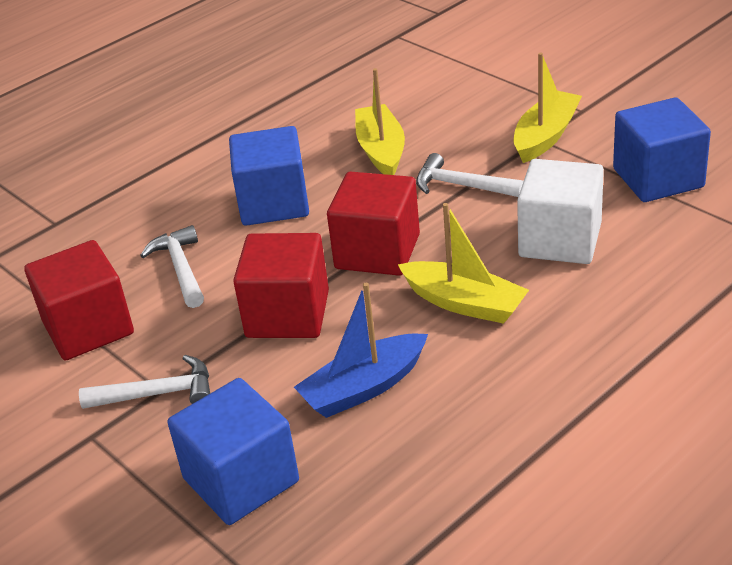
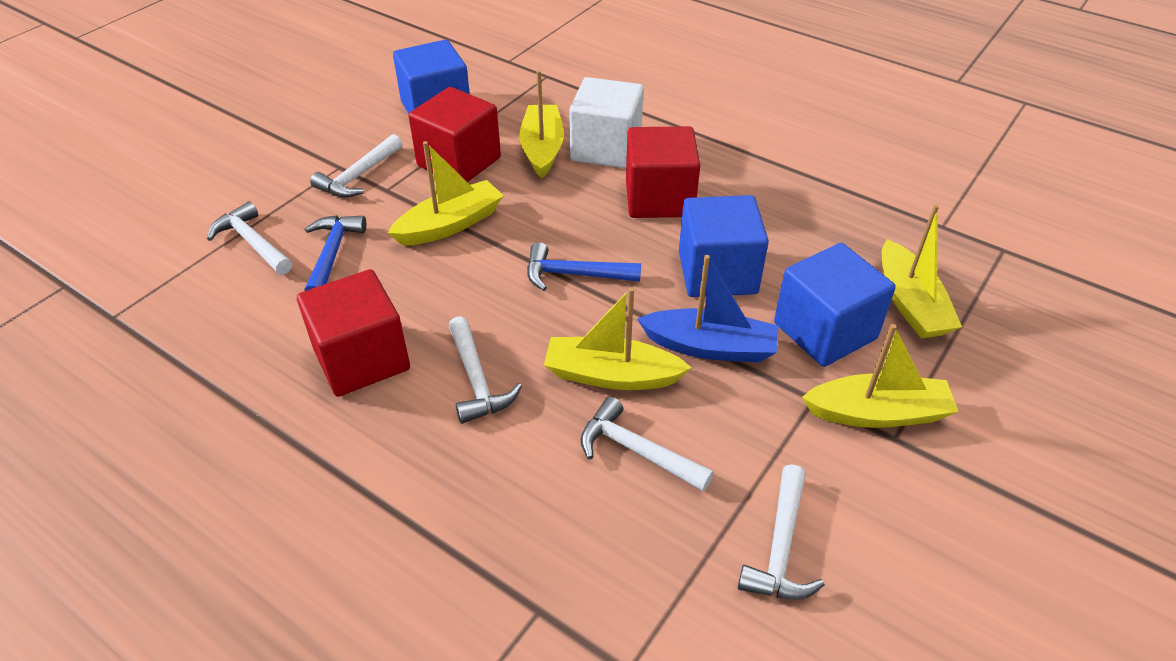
blue hammer: none = 0 -> [305,215,366,291] [527,242,641,291] = 2
white hammer: [79,355,210,409] [140,225,204,308] [416,153,524,197] = 3 -> [207,201,292,275] [310,134,402,198] [448,316,522,424] [581,397,714,492] [738,464,825,600] = 5
yellow boat: [355,68,405,175] [398,203,529,324] [514,52,582,163] = 3 -> [388,141,503,246] [519,70,564,178] [544,287,692,390] [802,324,959,428] [882,204,962,338] = 5

